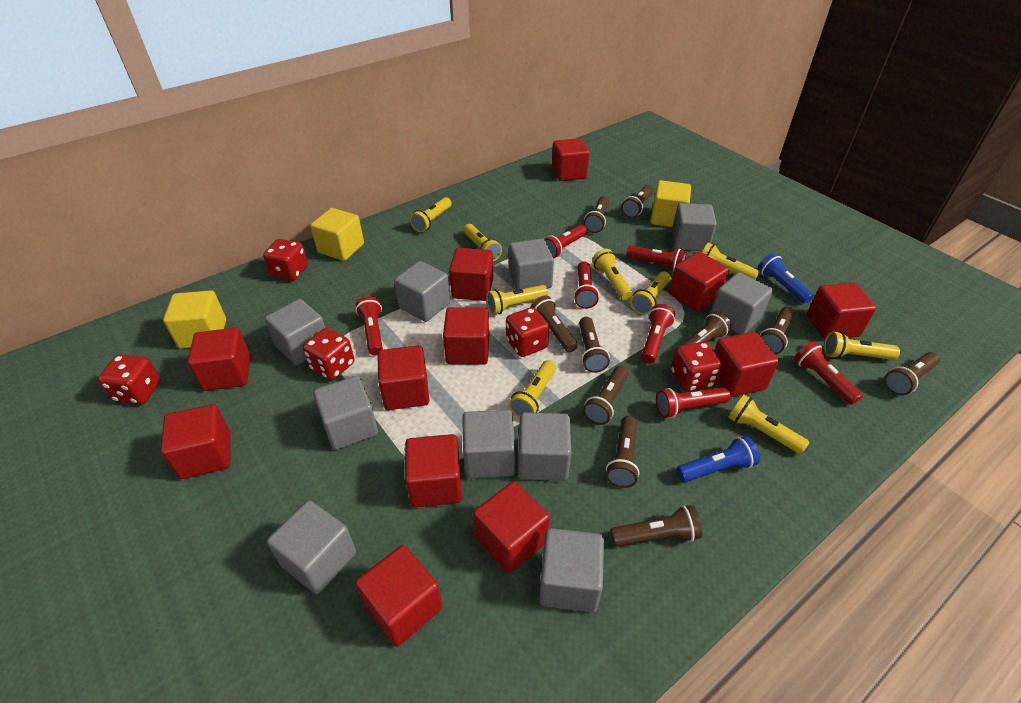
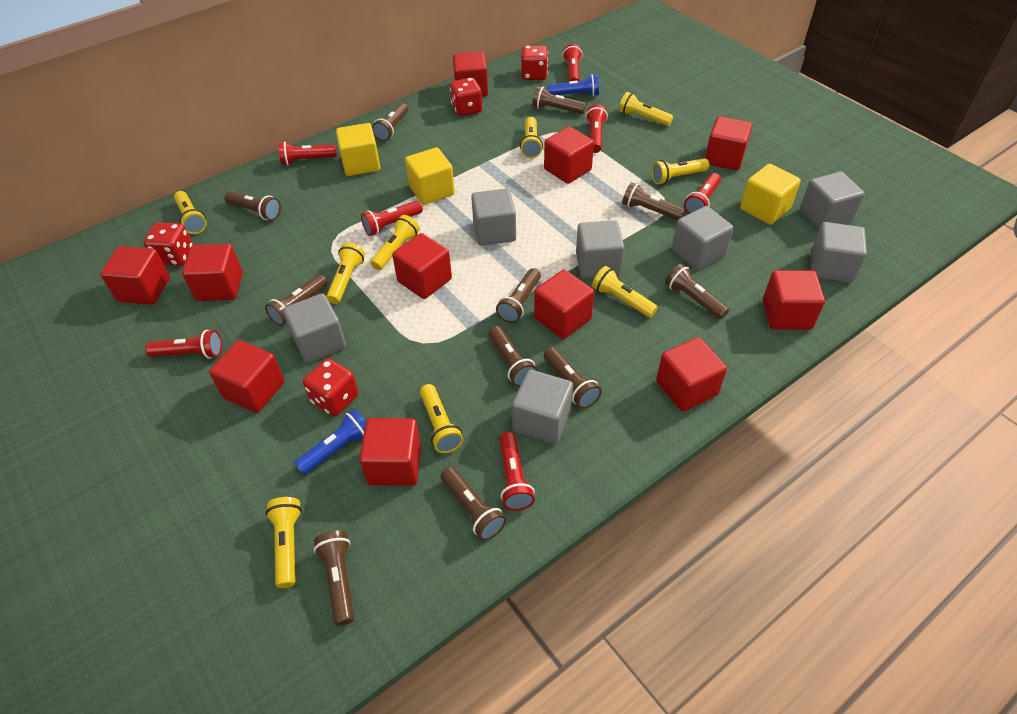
brown flashlight: [531,296,578,352] [579,317,610,373] [583,366,629,425] [584,196,609,233] [606,416,639,488] [610,505,702,547] [621,185,653,218] [674,312,732,354] [760,307,795,354] [884,352,940,395] = 10 -> [225,191,281,221] [265,274,327,326] [314,530,354,626] [372,103,408,141] [441,467,506,540] [489,326,537,386] [496,268,541,323] [532,86,586,114] [544,347,602,409] [622,182,685,220] [665,264,729,319] = 11
grey cube: [265,299,325,365] [267,500,356,594] [313,376,378,450] [394,261,450,322] [462,410,515,479] [509,238,554,290] [518,412,571,481] [539,528,604,612] [672,203,717,251] [710,272,773,334] = 10 -> [283,293,346,363] [471,189,516,246] [512,370,573,444] [576,220,624,278] [672,206,734,270] [800,171,865,229] [811,222,867,283] = 7
red cube: [161,404,231,479] [188,327,251,391] [355,545,442,647] [377,345,430,410] [405,434,462,507] [443,307,489,365] [449,248,493,301] [473,481,550,574] [552,138,589,181] [669,252,729,312] [714,332,779,397] [807,283,876,339] = 12 -> [100,246,170,305] [182,244,243,301] [209,340,284,413] [359,418,422,486] [392,233,452,299] [453,52,488,96] [534,270,594,339] [544,126,594,184] [656,337,727,412] [705,116,752,171] [763,270,825,330] = 11
red dice: [98,355,161,404] [263,239,308,281] [303,328,354,380] [506,307,549,357] [671,342,722,392] = 5 -> [144,222,193,266] [303,359,359,416] [450,77,483,116] [521,45,548,80] = 4

